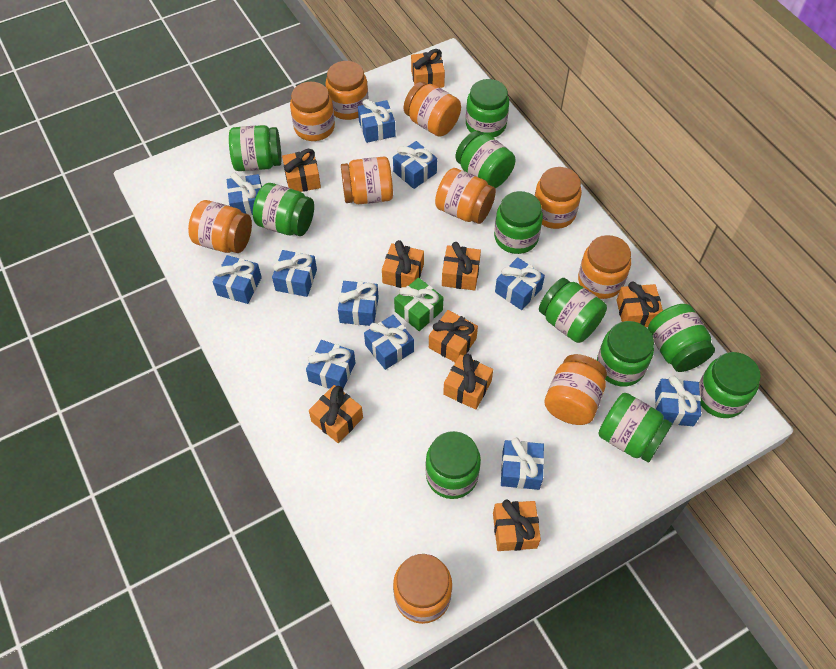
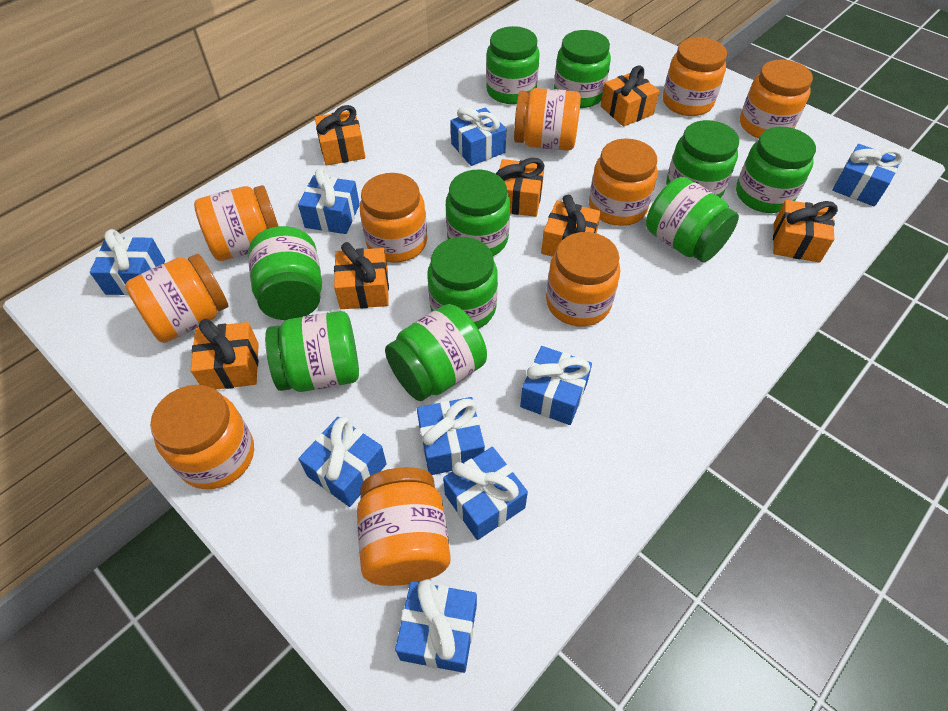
blue gift: [213,255,262,304] [227,172,262,216] [272,250,317,297] [306,340,355,389] [338,281,379,326] [358,99,396,143] [364,315,414,370] [393,141,437,189] [495,257,545,310] [501,438,544,490] [655,376,701,426] = 11 -> [90,229,165,296] [298,168,360,234] [299,417,387,507] [395,579,477,673] [417,397,485,475] [443,447,528,540] [450,107,506,166] [520,346,592,425] [832,144,904,206] = 9
green gift: [394,277,444,331] = 1 -> none = 0
green jar: [229,125,281,171] [253,183,314,236] [425,431,481,499] [455,131,515,188] [466,79,509,138] [494,191,543,254] [539,278,607,343] [597,321,654,386] [598,393,672,462] [648,304,715,372] [699,352,761,418] = 11 -> [248,226,322,320] [265,311,359,392] [385,304,487,401] [427,237,498,329] [446,170,510,256] [486,26,540,104] [554,30,611,108] [646,177,739,262] [666,120,739,198] [736,127,816,213] = 10
orange gift: [282,149,321,192] [309,385,363,443] [382,240,424,288] [411,49,445,88] [429,310,478,362] [442,242,481,291] [443,354,493,410] [493,500,541,551] [617,282,663,327] = 9 -> [191,319,259,390] [315,105,365,166] [334,242,389,309] [496,158,545,217] [541,195,601,257] [601,66,659,127] [773,200,838,263] = 7

